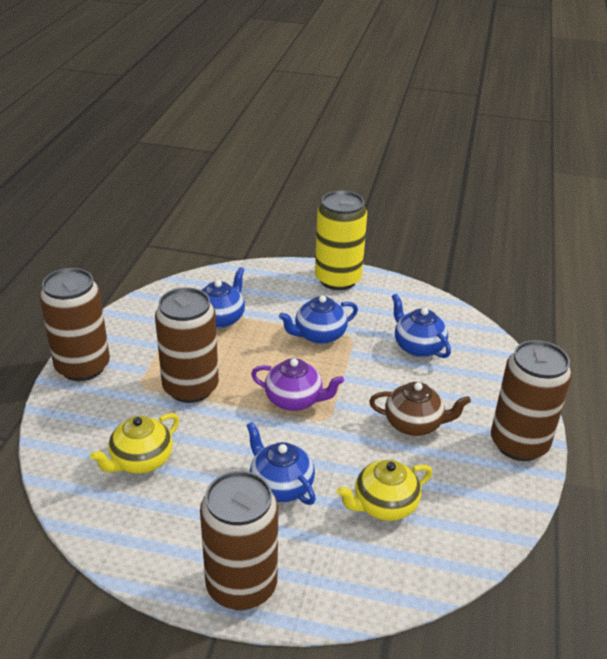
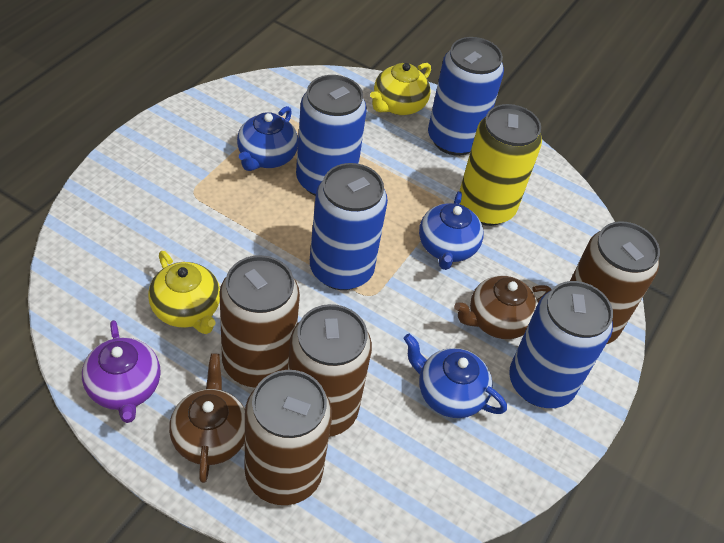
blue can: none = 0 -> [296,75,367,196] [310,163,388,290] [428,37,504,156] [509,281,613,408] = 4
blue teapot: [201,267,245,328] [246,422,316,505] [279,295,358,344] [392,294,451,358] = 4 -> [237,106,298,171] [404,334,507,418] [419,191,484,270] = 3
brown teapot: [369,382,471,436] = 1 -> [169,353,245,483] [454,276,552,339] = 2

